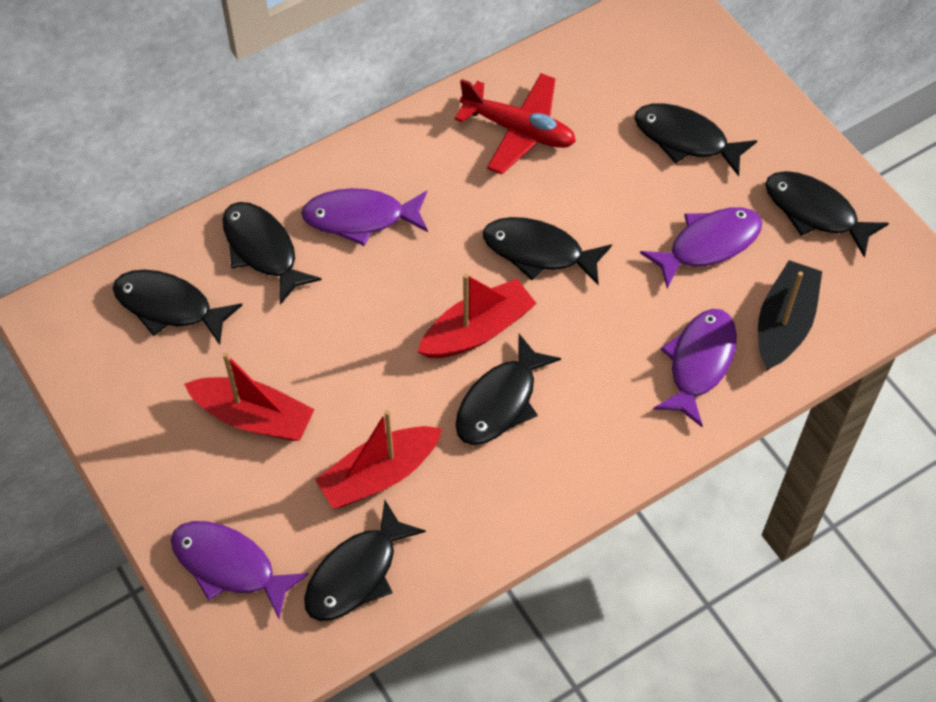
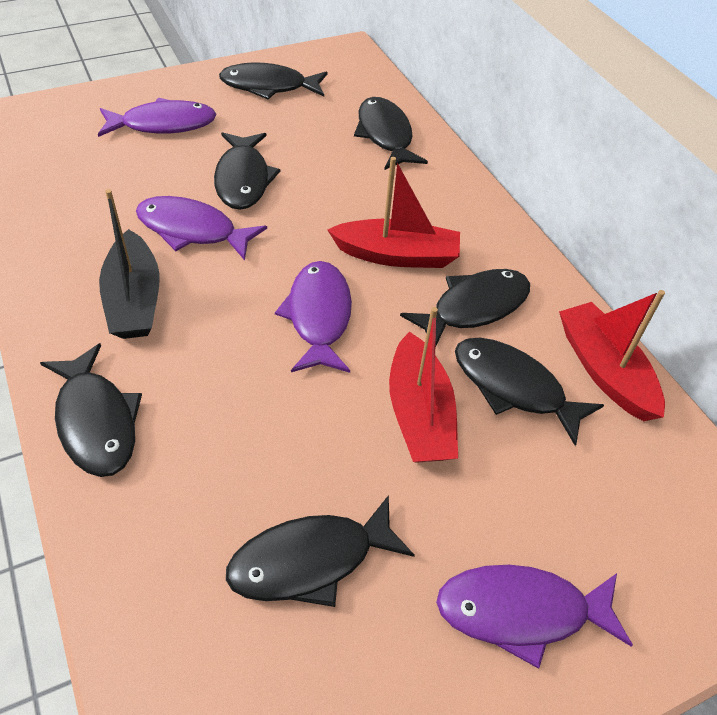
red plane: [455,73,576,174] = 1 -> none = 0

